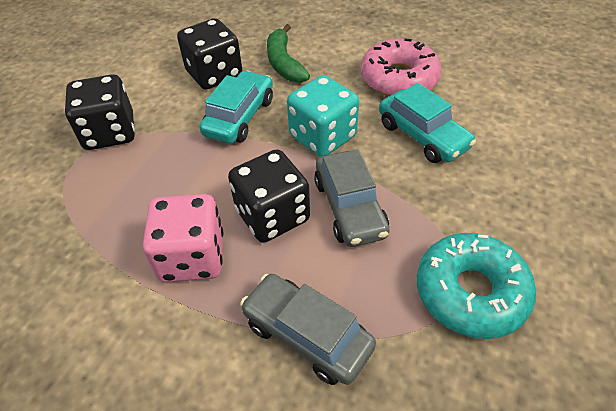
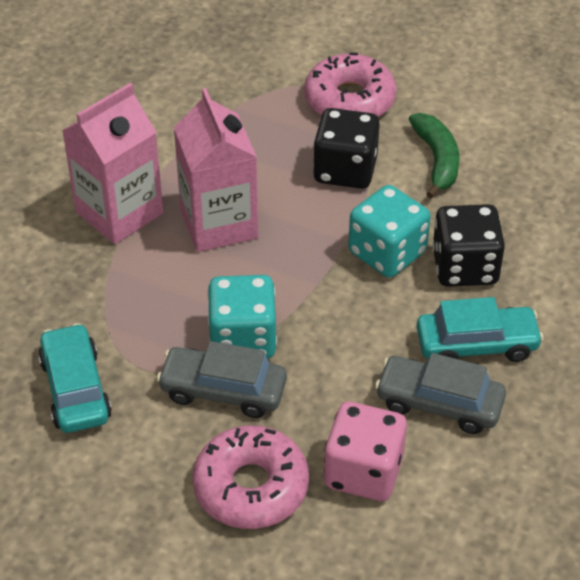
black dice: [65,74,135,150] [177,18,242,90] [228,149,310,243] = 3 -> [313,108,380,189] [432,204,505,287] = 2
pink carton: none = 0 -> [62,83,163,244] [174,88,258,252] = 2
pink donut: [361,38,442,96] = 1 -> [192,425,309,529] [304,52,397,117] = 2
turquoise dice: [287,75,359,157] = 1 -> [207,275,277,358] [348,185,430,278] = 2
turquoise donut: [417,233,536,339] = 1 -> none = 0

